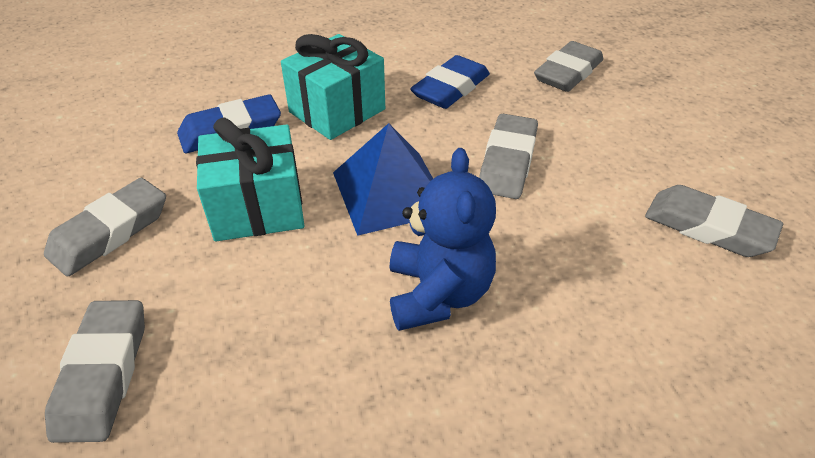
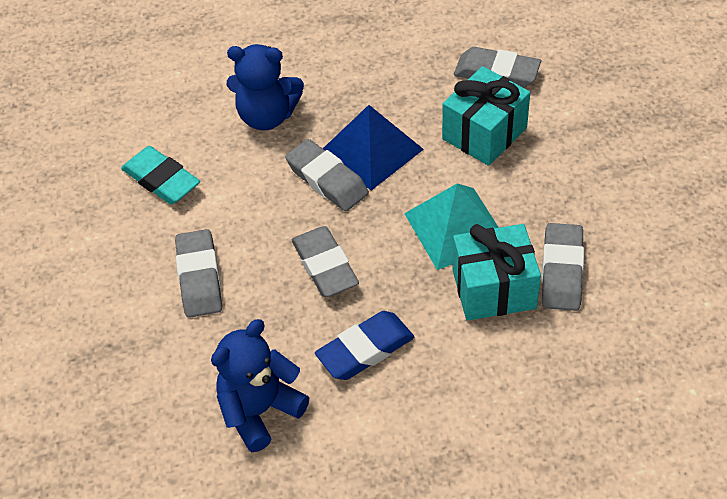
blue eraser: [177,94,281,153] [410,55,490,109] = 2 -> [315,311,414,380] = 1
blue teddy bear: [389,148,496,331] = 1 -> [211,319,309,452] [227,44,304,131] = 2
turquoise eraser: none = 0 -> [121,146,200,204] = 1
turquoise pyramid: none = 0 -> [404,183,499,270] = 1

